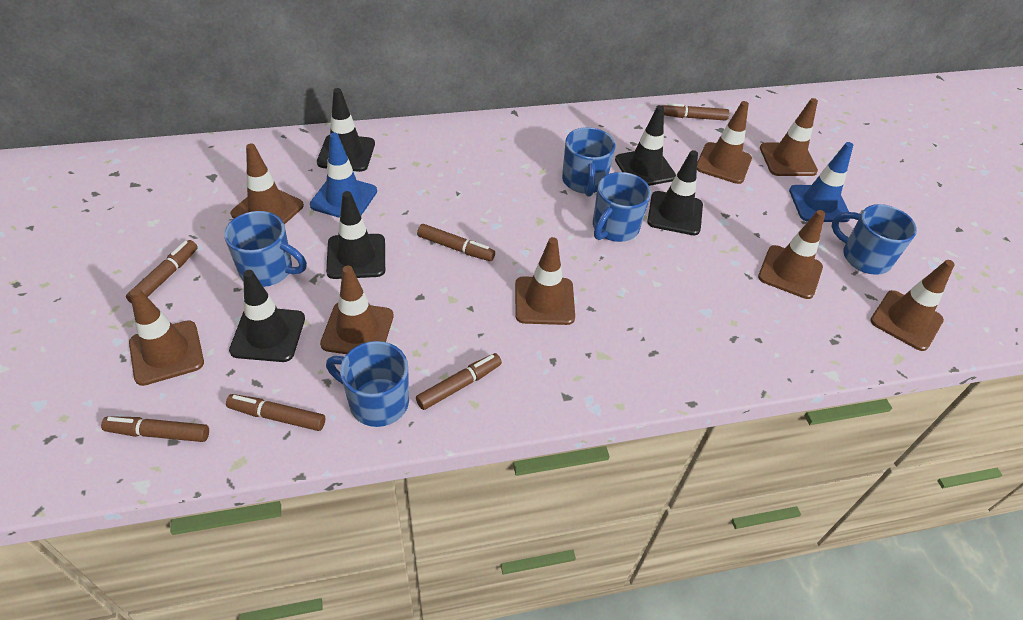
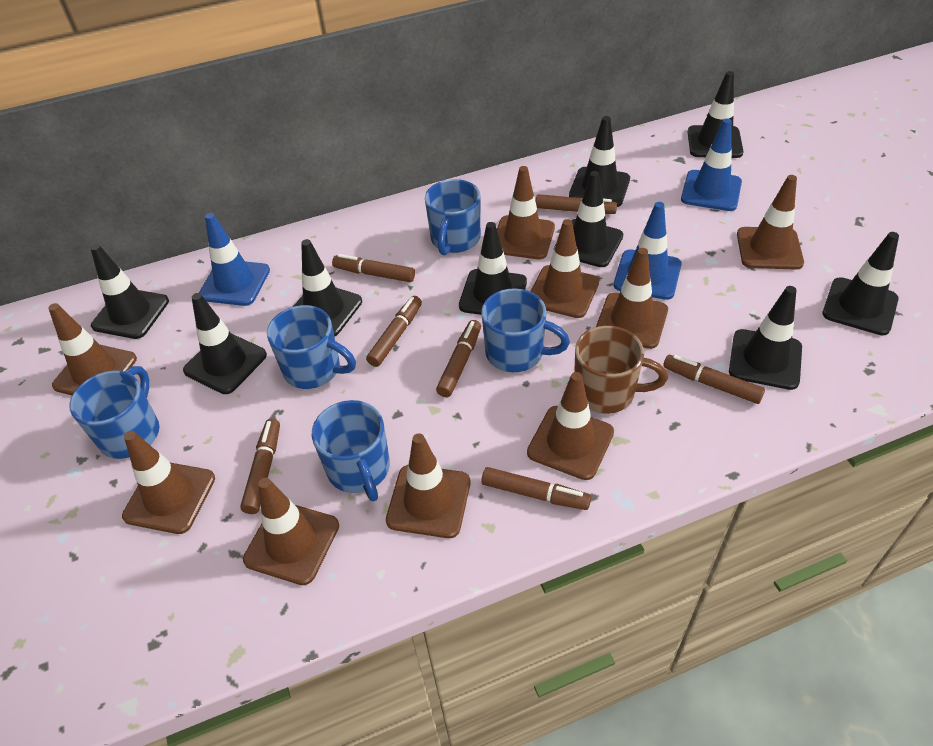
black traffic cone: [229,270,305,362] [317,88,375,172] [326,191,385,279] [615,105,676,186] [647,150,703,235] = 5 -> [90,244,169,339] [183,293,267,394] [293,239,362,337] [459,222,527,315] [554,171,623,267] [569,116,630,207] [688,71,744,158] [729,286,802,390] [823,232,899,335] = 9
blue traffic cone: [310,132,377,218] [789,142,853,222] = 2 -> [199,213,270,306] [614,202,682,300] [681,118,742,211] = 3
brown marker: [101,416,209,442] [126,240,198,304] [226,394,325,431] [416,353,502,410] [417,224,495,261] [662,103,729,121] = 6 -> [240,419,280,514] [332,254,415,282] [366,296,422,367] [436,320,481,397] [481,467,591,510] [536,194,617,214] [663,355,765,404] = 7
brown mug: none = 0 -> [574,326,668,414] = 1
brown traffic cone: [129,288,204,386] [230,143,304,225] [320,266,393,354] [515,237,575,325] [697,101,752,184] [758,210,825,299] [760,98,818,176] [870,260,955,351] = 8 -> [48,303,137,395] [122,431,215,534] [243,478,339,585] [386,433,470,538] [497,166,555,259] [527,372,614,480] [530,219,599,318] [596,248,668,349] [737,175,804,270] = 9

